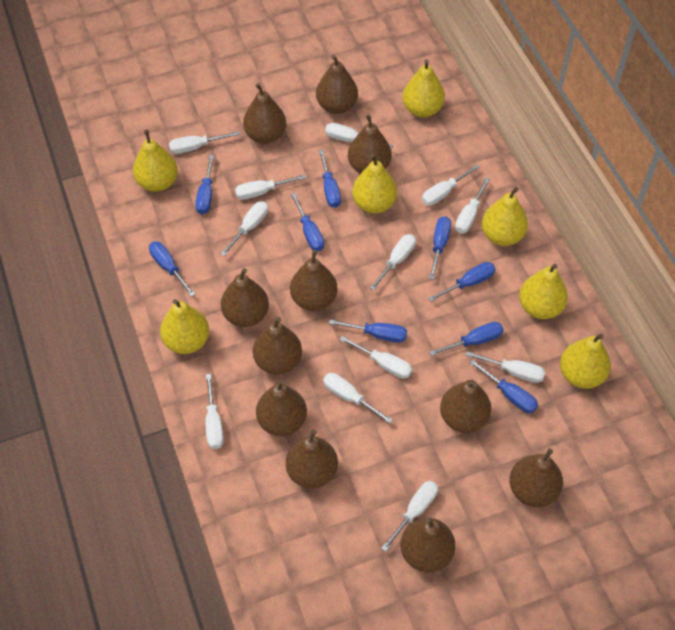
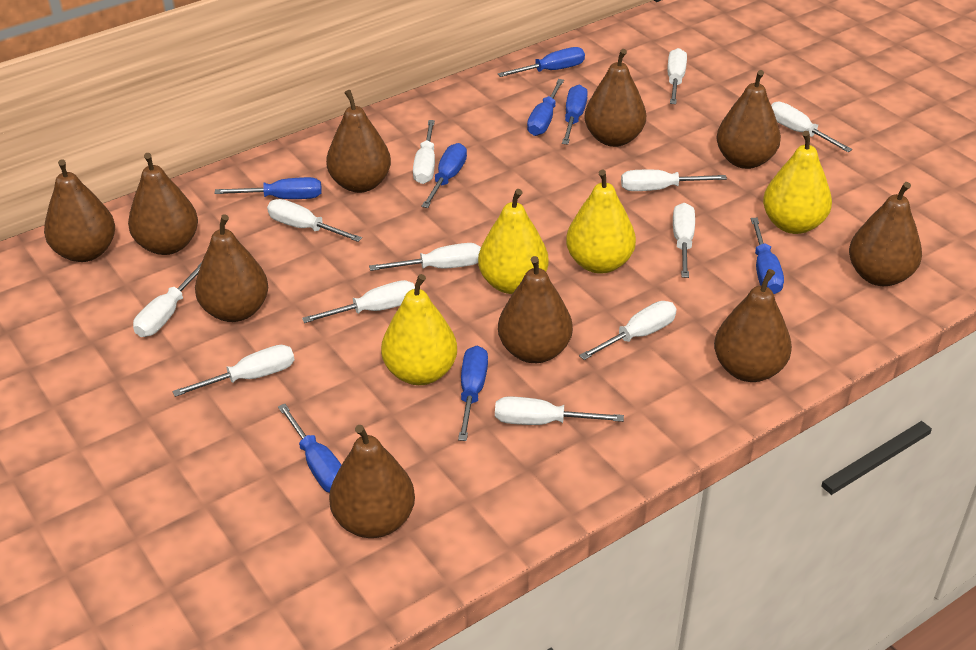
blue screwdriver: [149,242,195,297] [195,155,214,214] [290,193,324,251] [318,149,341,208] [329,319,407,343] [428,262,495,302] [429,216,451,279] [429,322,504,356] [469,359,538,413] = 9 -> [215,177,322,199] [278,404,341,493] [421,143,467,208] [458,345,488,441] [498,47,585,77] [527,79,564,136] [562,85,588,144] [751,218,784,294] = 8
brown pear: [221,268,269,327] [243,83,286,144] [253,317,302,375] [256,380,307,436] [286,429,338,489] [290,250,338,311] [316,55,358,114] [348,114,392,174] [401,517,455,573] [440,379,491,433] [509,448,563,507] = 11 -> [44,159,115,262] [128,153,198,255] [195,214,268,322] [326,90,391,193] [329,425,415,538] [498,256,573,363] [584,49,646,147] [714,269,792,382] [716,70,781,169] [849,182,922,286] = 10
yellow pear: [133,130,178,192] [160,299,209,354] [352,154,397,214] [402,59,445,117] [482,187,528,246] [519,264,568,319] [560,334,611,389] = 7 -> [381,274,457,385] [478,189,549,294] [566,170,636,274] [763,131,832,234] = 4

